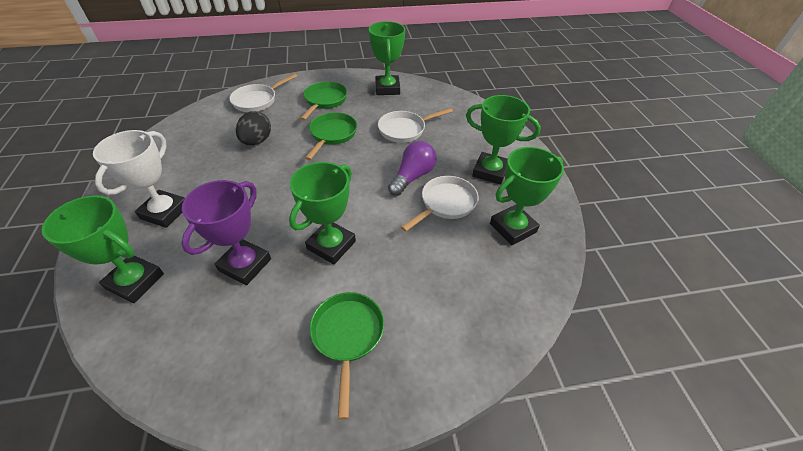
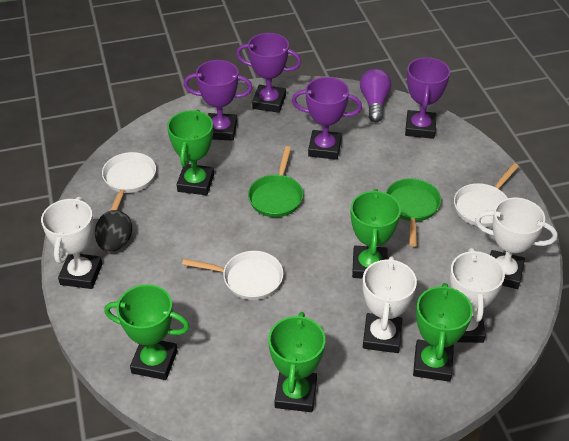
green pan: [300,81,347,121] [305,112,357,160] [310,292,384,420] = 3 -> [248,146,303,217] [386,178,441,247] = 2
purple trophy: [181,180,271,285] = 1 -> [184,60,253,141] [236,33,301,113] [292,77,362,160] [405,57,450,139] = 4
white trophy: [93,130,185,228] = 1 -> [41,197,103,289] [363,257,417,353] [450,248,505,343] [475,198,558,289] = 4

